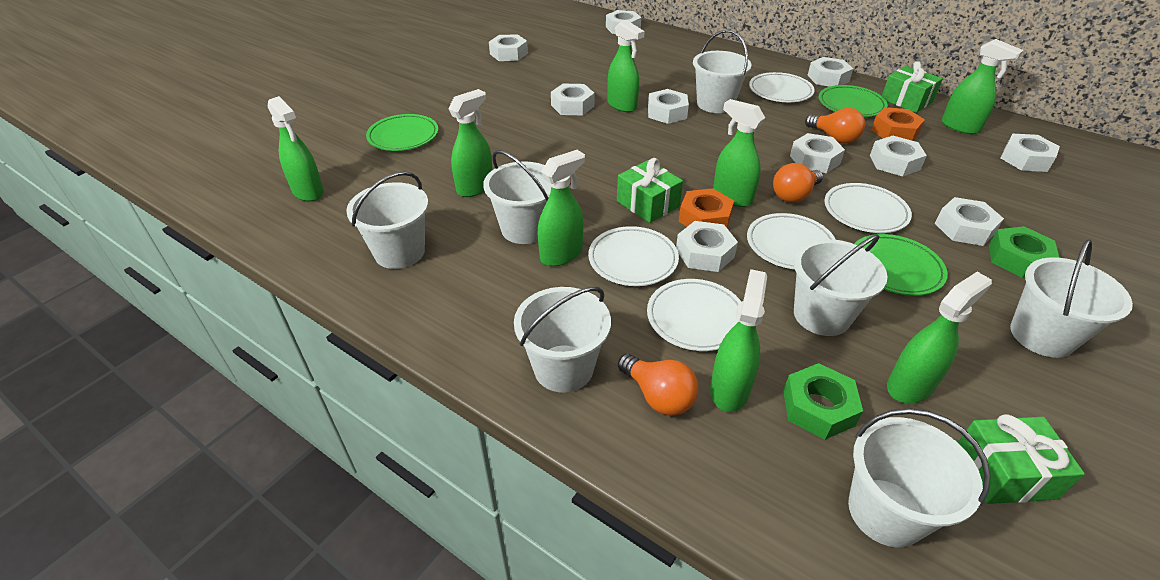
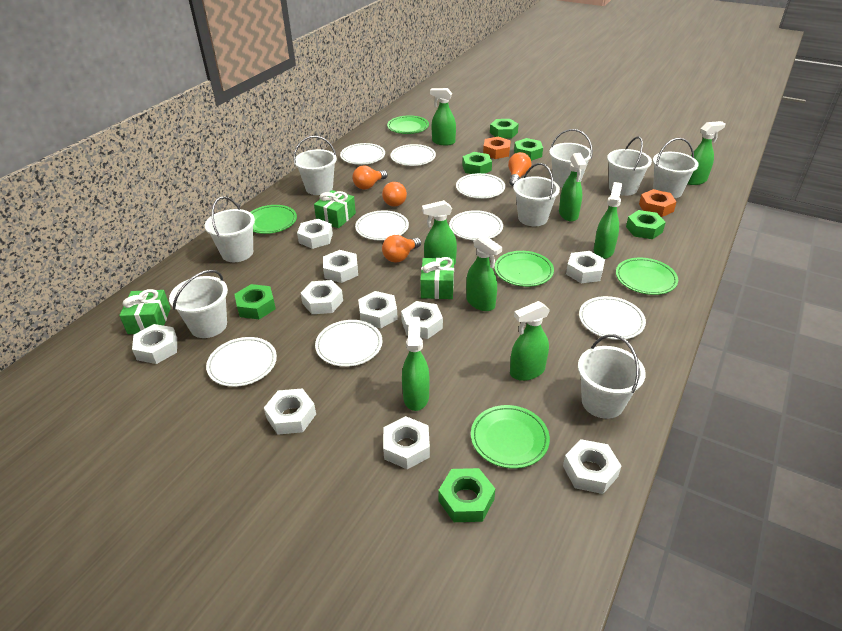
green nut: [783,363,863,440] [989,226,1059,278] = 2 -> [235,284,276,320] [438,468,495,522] [462,152,492,174] [490,119,519,138] [514,138,543,161] [626,210,666,239] = 6
green plate: [366,114,438,151] [819,85,888,117] [854,234,948,296] = 3 -> [250,205,297,234] [387,115,429,134] [471,405,550,469] [495,251,554,287] [616,258,678,295] = 5
orange light bulb: [618,354,698,416] [773,163,823,203] [805,108,865,143] = 3 -> [352,166,388,190] [382,182,407,207] [382,235,421,263] [508,152,532,186] = 4
white bucket: [346,171,428,269] [483,150,551,244] [514,287,611,393] [693,30,752,113] [794,234,887,336] [848,408,991,547] [1010,239,1133,358] = 7 -> [169,270,228,338] [205,196,255,262] [293,136,337,195] [513,163,560,226] [549,129,593,188] [578,334,646,419] [607,136,652,196] [653,138,699,198] = 8
white plate: [588,226,679,286] [647,279,741,351] [747,213,836,269] [749,72,815,102] [824,183,912,233] = 5 -> [206,337,277,387] [315,320,382,367] [340,143,385,165] [355,210,409,240] [391,144,436,166] [449,210,503,240] [456,173,505,199] [579,296,646,340] = 8

